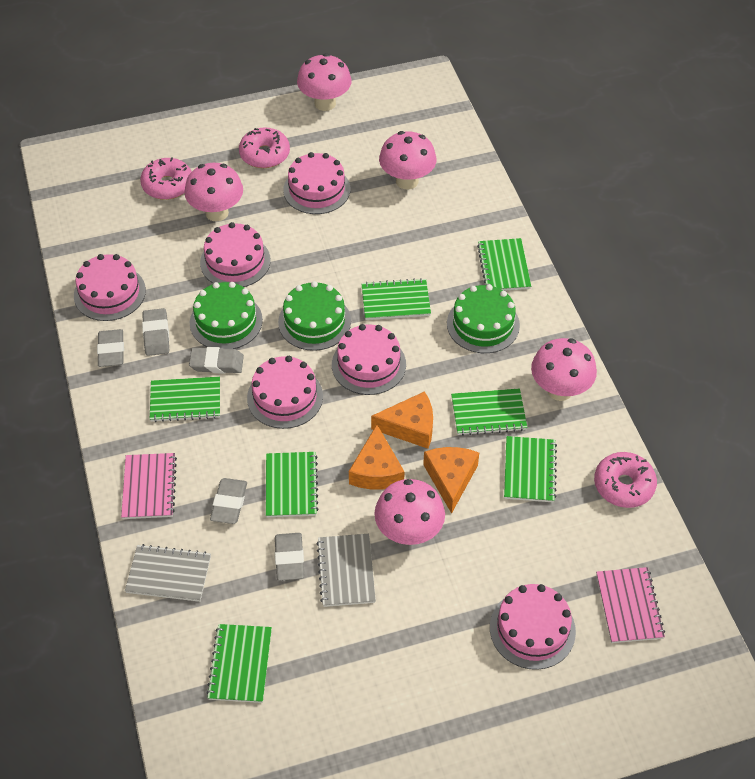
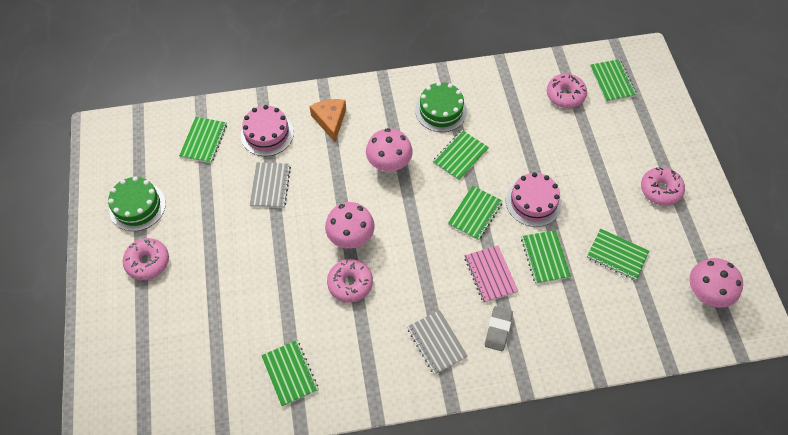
green cake: [190,282,263,349] [278,281,351,351] [447,284,520,353] = 3 -> [108,177,166,231] [415,82,467,132] = 2
grey eraser: [97,329,124,367] [142,308,169,356] [189,347,244,374] [210,478,247,524] [275,533,304,581] = 5 -> [485,306,513,351] = 1
orange cheese: [349,425,404,490] [371,391,433,449] [423,447,479,514] = 3 -> [310,99,346,142] = 1
pink cake: [74,254,146,321] [200,222,271,287] [247,356,323,429] [283,152,350,214] [332,324,406,395] [490,584,576,670] = 6 -> [241,105,294,156] [506,172,562,227] = 2
pink donut: [140,157,192,200] [239,127,290,168] [594,452,657,508] = 3 -> [123,238,169,280] [327,259,373,303] [547,74,587,108] [641,167,685,206] = 4
pink mushroom: [184,163,243,222] [297,53,352,111] [374,479,445,545] [379,131,436,190] [531,338,597,401] = 5 -> [325,202,375,249] [366,128,413,173] [689,258,743,308] = 3
pink notebook: [121,453,177,519] [596,567,665,643] = 2 -> [465,245,518,303] = 1

